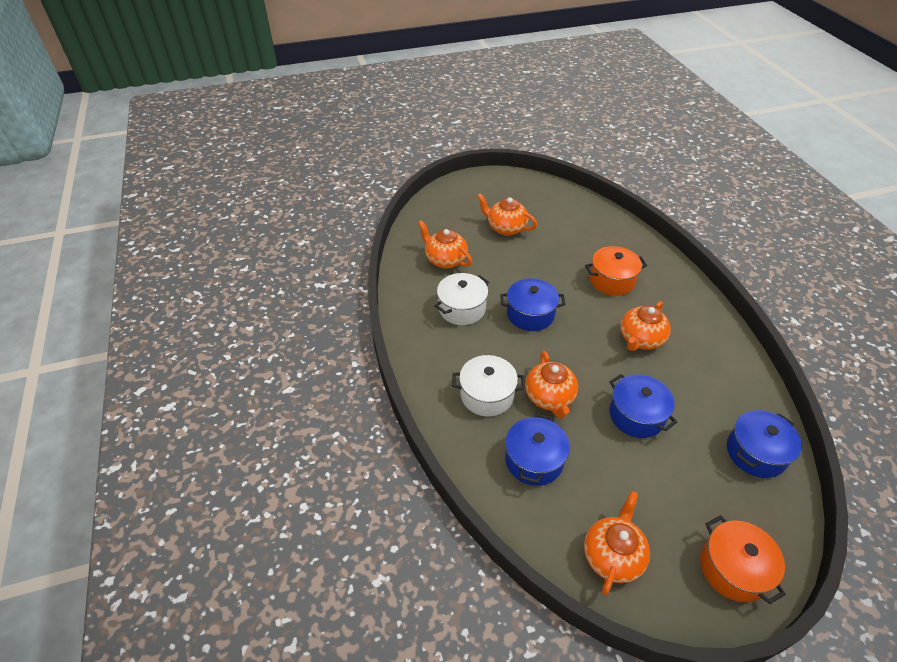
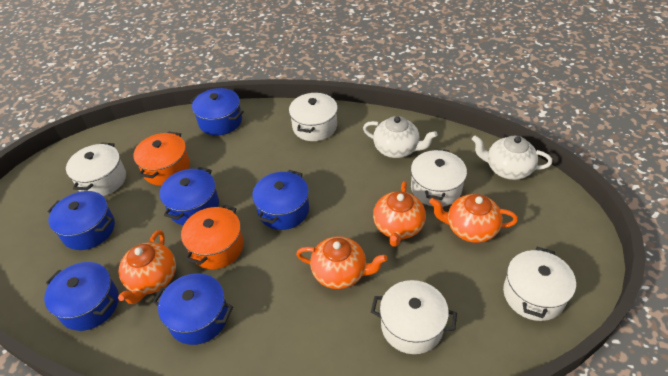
blue pot: [500,278,566,331] [505,413,570,486] [609,374,677,438] [727,410,802,478] = 4 -> [44,262,119,331] [47,191,115,250] [153,273,233,345] [159,167,219,225] [190,88,244,135] [252,170,309,230] = 6
orange teapot: [418,220,472,268] [477,194,537,236] [525,351,578,419] [584,491,650,595] [620,301,671,351] = 5 -> [118,230,176,304] [296,236,388,289] [373,181,426,247] [429,194,518,243] = 4
white pot: [435,273,489,325] [452,355,525,417] = 2 -> [66,143,126,196] [289,92,338,141] [371,280,457,354] [411,148,467,207] [503,247,576,321] = 5
white teapot: none = 0 -> [363,116,437,158] [472,136,552,180] = 2

